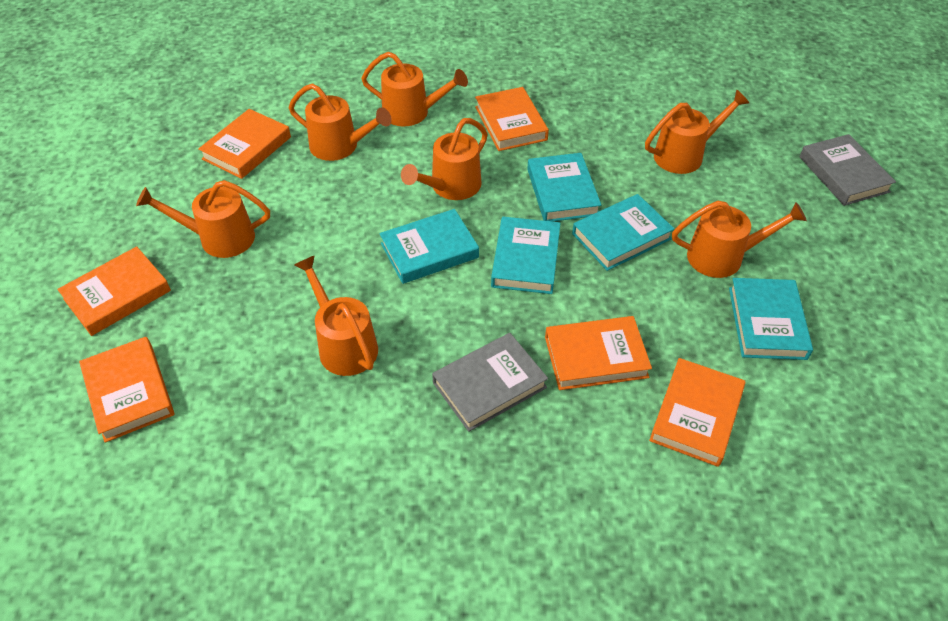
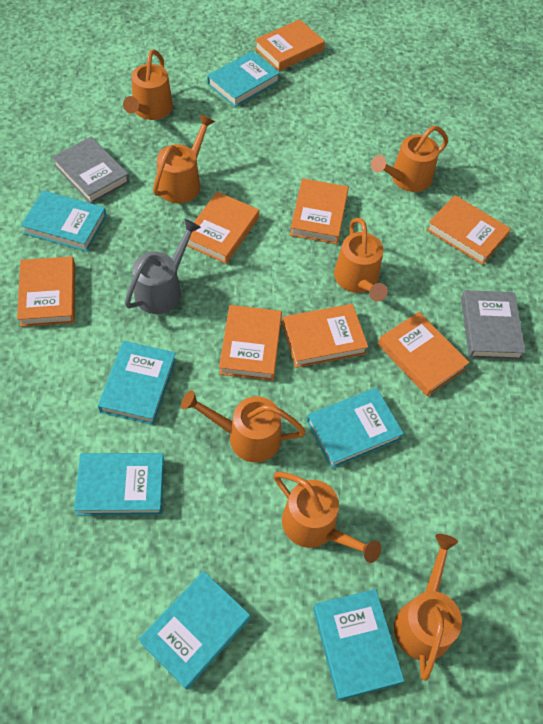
grey watering can: none = 0 -> [125,219,201,314] = 1
orange book: [57,246,171,336] [79,337,174,443] [198,109,291,179] [475,87,549,151] [545,316,652,390] [649,358,746,467] = 6 -> [17,256,75,327] [187,192,259,264] [219,305,282,381] [254,19,325,71] [282,304,368,368] [290,178,349,244] [378,312,469,396] [426,195,511,265] = 8
turquoise book: [380,209,479,284] [491,217,561,294] [527,153,601,222] [572,194,674,271] [729,278,813,360] = 5 -> [21,190,107,252] [74,453,164,516] [98,341,176,425] [139,571,250,690] [207,51,280,107] [307,388,404,469] [313,589,404,701] = 7

